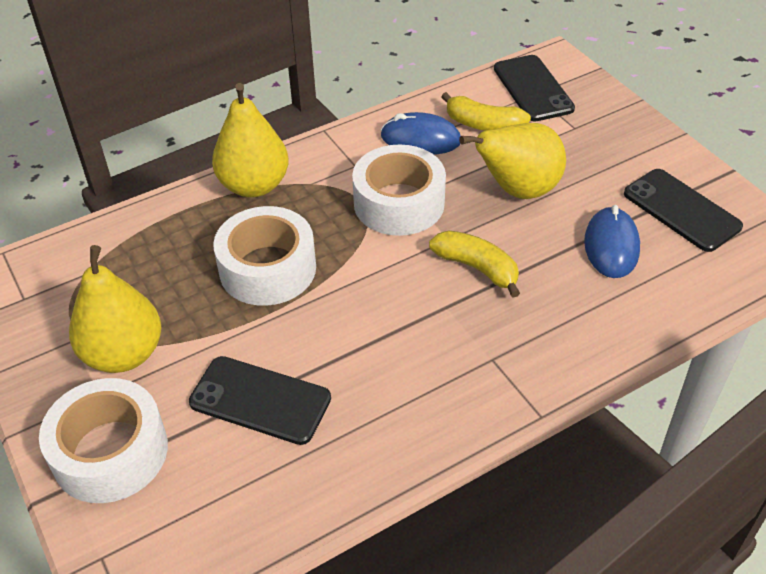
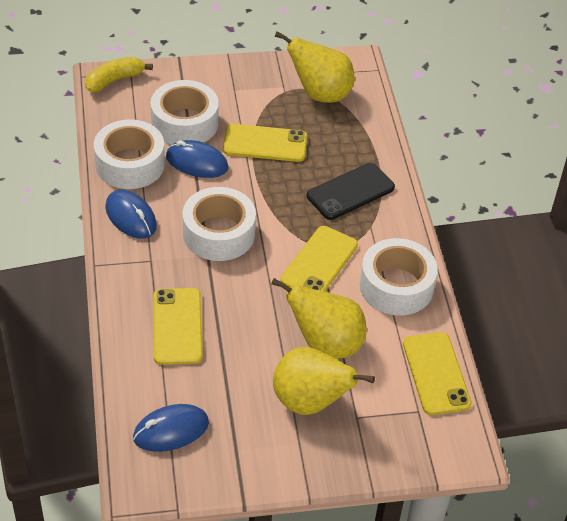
black phone: [189,356,331,445] [494,55,575,122] [624,169,743,252] = 3 -> [306,163,395,220] = 1
blue mouse: [381,112,460,155] [584,205,640,278] = 2 -> [105,190,157,239] [133,404,209,452] [166,140,229,178] = 3
white tape: [39,378,168,503] [213,206,316,306] [352,144,446,236] = 3 -> [94,119,165,189] [150,80,219,145] [183,187,256,261] [360,238,438,316] = 4
yellow banana: [429,230,520,297] [441,92,531,131] = 2 -> [85,57,153,92] = 1
yellow phone: none = 0 -> [154,288,203,365] [223,124,307,162] [281,226,358,291] [403,332,472,415] = 4

